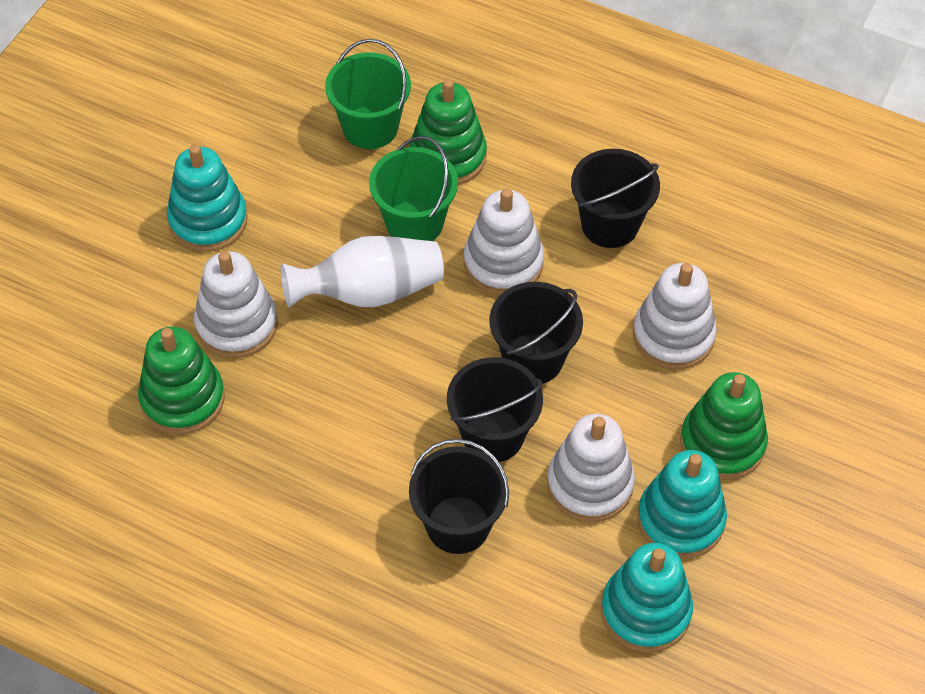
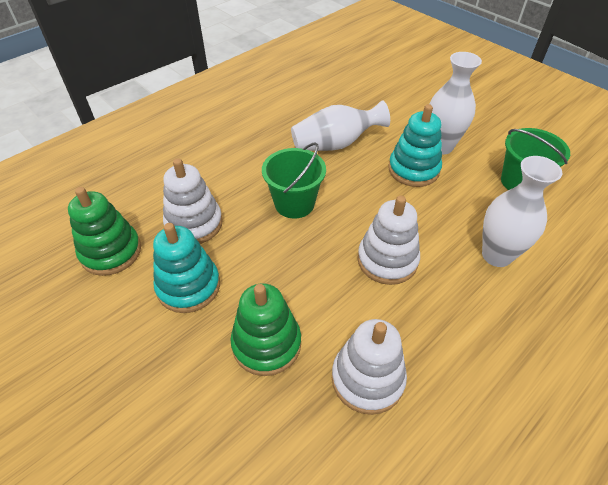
black bucket: [409,439,509,554] [447,357,543,462] [489,282,583,384] [571,149,660,248] = 4 -> none = 0
green stacking toy: [138,327,225,434] [410,79,487,185] [680,372,768,480] = 3 -> [68,187,141,276] [230,283,301,376] = 2
turquoise stacking toy: [167,144,248,252] [601,543,693,652] [637,450,727,559] = 3 -> [153,223,220,313] [389,104,442,187] = 2
white stacking toy: [194,251,278,358] [464,188,544,295] [547,414,635,522] [633,263,717,370] = 4 -> [163,158,223,244] [332,319,407,415] [357,196,420,285] = 3
white vase: [281,236,444,307] = 1 -> [291,100,390,151] [430,52,482,154] [482,156,562,267] = 3

